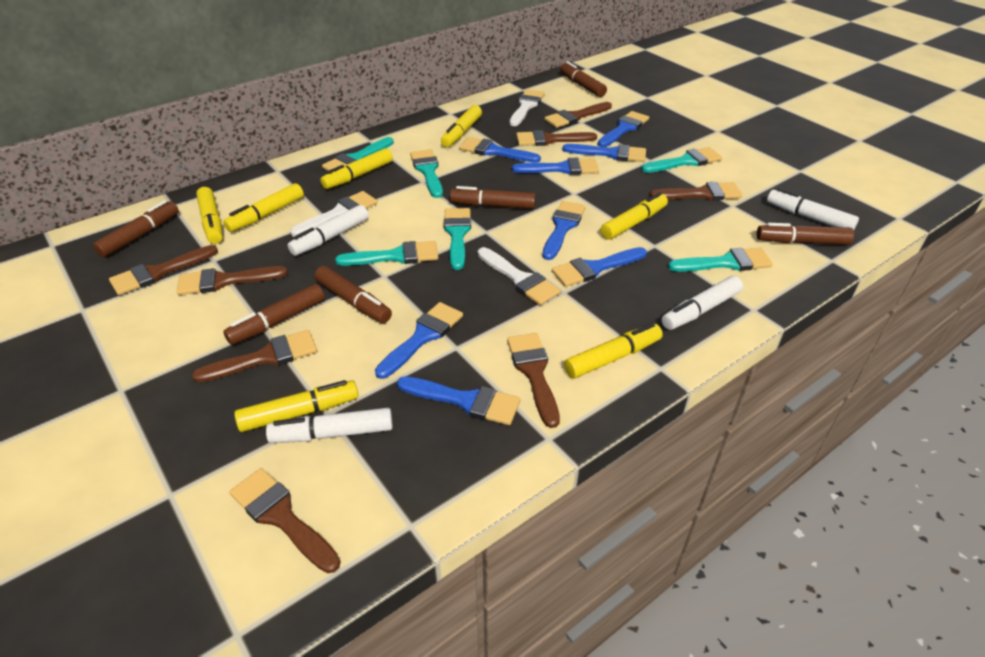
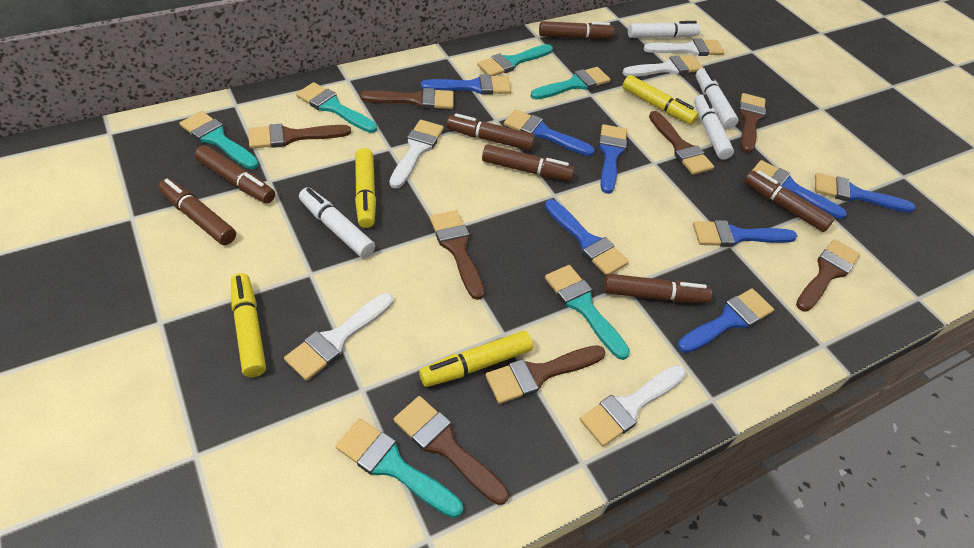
brown marker: [93,200,179,258] [223,284,325,345] [314,266,392,323] [450,186,536,209] [560,61,607,97] [757,223,854,245] = 6 -> [158,179,236,245] [195,145,275,204] [447,113,535,151] [482,144,575,181] [539,21,615,39] [603,274,712,303] [744,170,835,232] = 7
white brush: [290,191,377,237] [478,247,561,305] [509,89,545,126] = 3 -> [284,293,394,381] [389,120,444,189] [580,365,686,447] [623,55,703,77] [643,38,724,56] = 5
yellow marker: [196,187,223,244] [223,183,304,232] [234,380,358,432] [320,148,393,189] [441,105,482,147] [564,323,663,379] [601,192,668,240] = 7 -> [231,273,266,377] [355,148,376,228] [419,331,533,387] [622,75,699,125] = 4

